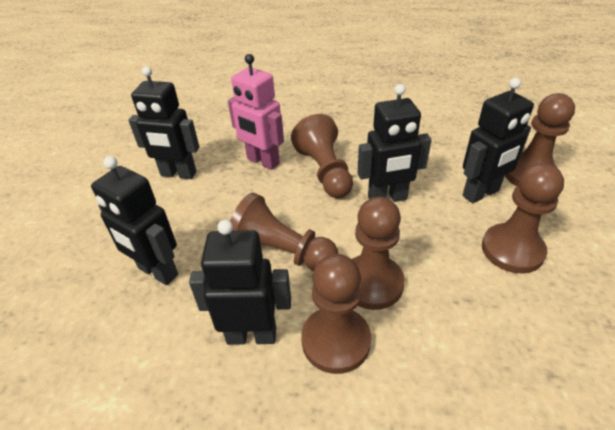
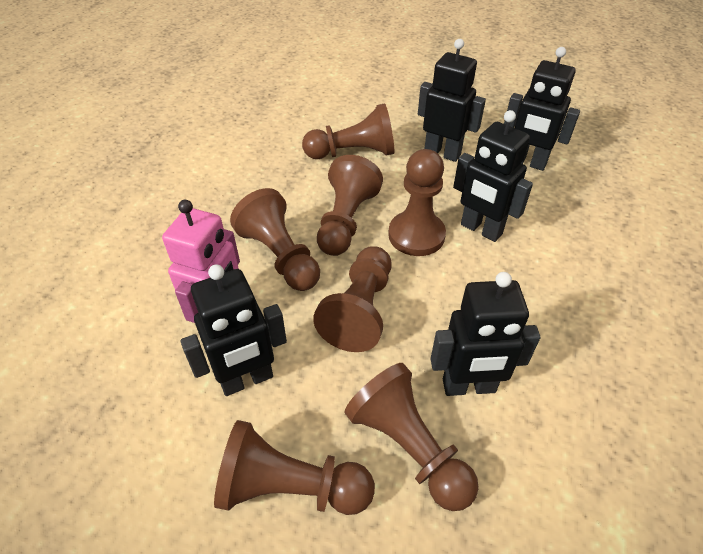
brown pawn: [230,193,338,272] [291,114,353,198] [301,254,371,374] [352,197,405,310] [482,163,564,273] [505,93,575,186] = 6 -> [214,420,375,515] [230,188,320,291] [302,103,394,159] [313,246,392,352] [317,155,383,256] [344,363,479,511] [388,149,446,256] = 7

